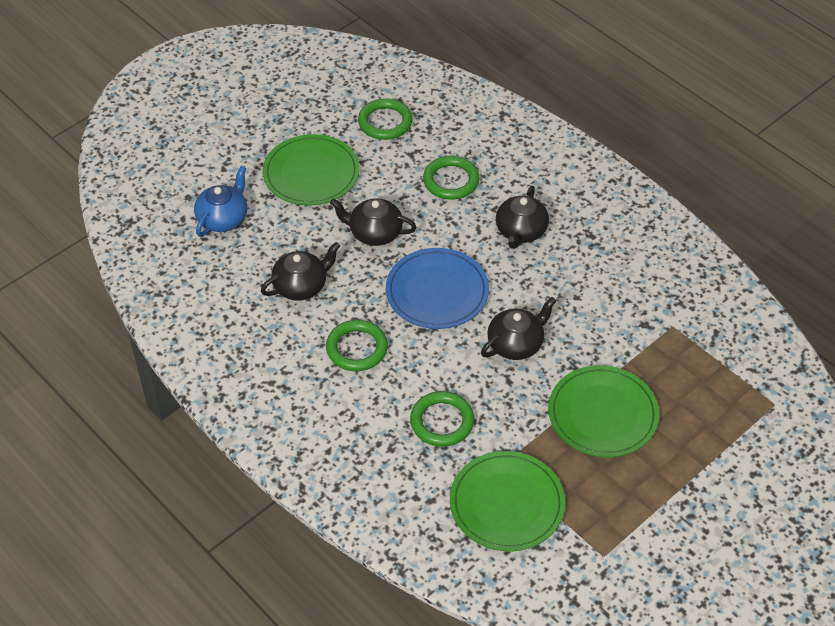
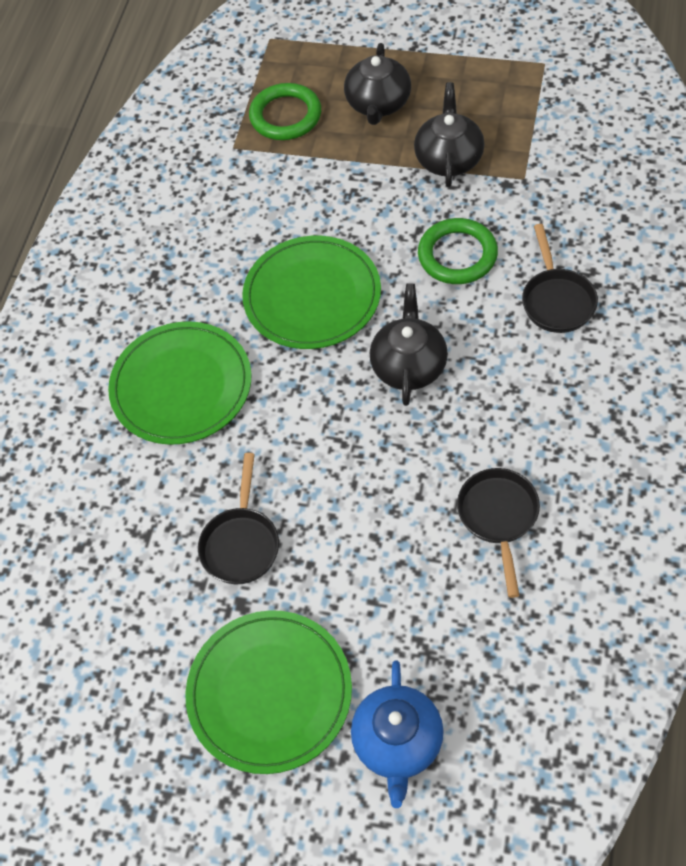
black pan: none = 0 -> [198,453,279,584] [457,468,540,598] [522,224,598,333] = 3
black teapot: [261,242,340,301] [330,198,417,246] [481,297,556,360] [496,186,549,249] = 4 -> [344,43,411,125] [370,284,448,406] [414,82,485,187] = 3
blue plate: [386,248,489,329] = 1 -> none = 0
green ring: [326,320,388,371] [358,98,413,140] [410,391,474,447] [423,156,480,200] = 4 -> [249,83,321,140] [418,218,498,284] = 2

